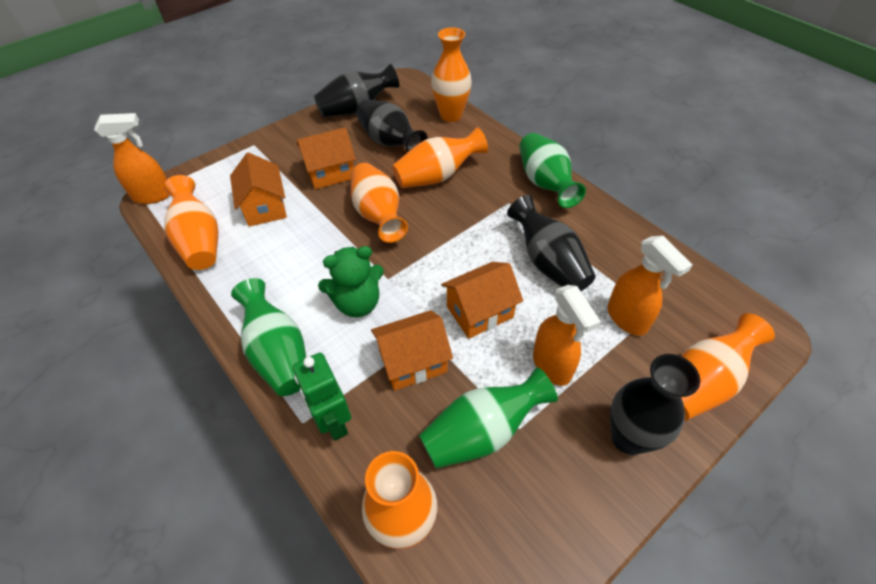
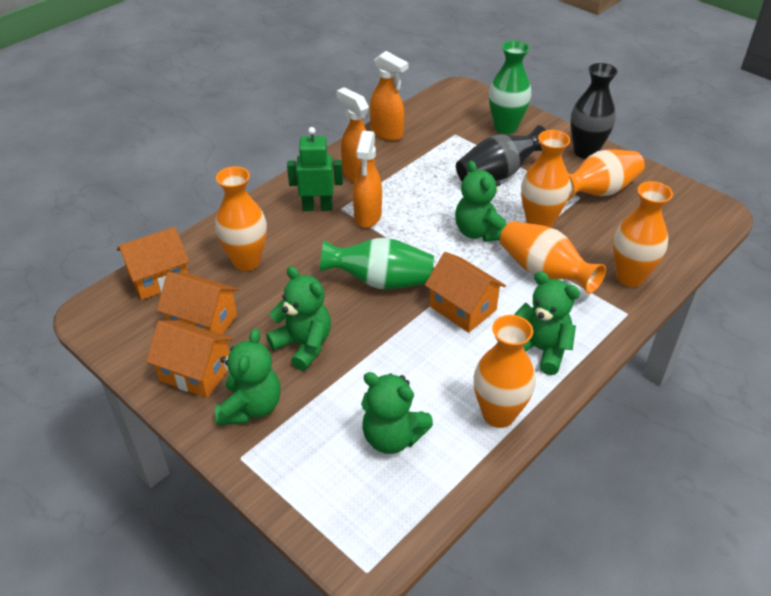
black vase: [314,64,399,117] [356,100,428,152] [507,195,596,291] [610,354,700,455] = 4 -> [456,125,546,181] [570,63,618,159] = 2
green teddy bear: [318,246,384,317] = 1 -> [215,328,281,425] [266,266,331,371] [361,372,433,454] [455,161,507,242] [514,271,580,375] = 5
green vase: [231,278,306,396] [419,367,558,469] [519,133,586,208] = 3 -> [320,238,434,289] [489,40,531,134] = 2

